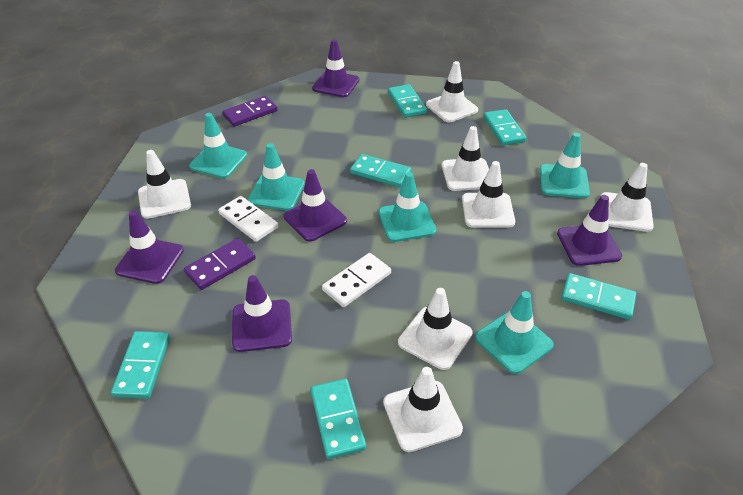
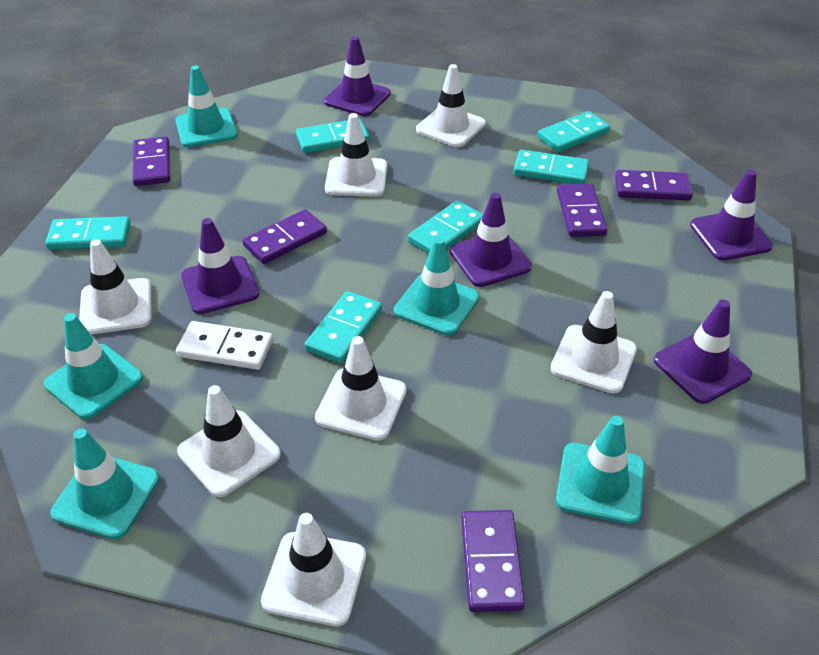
purple domino: [184,238,256,290] [222,96,278,127] = 2 -> [133,136,170,186] [243,209,327,264] [461,510,525,612] [557,183,607,237] [615,170,693,200] = 5
white domino: [218,196,279,242] [322,253,391,307] = 2 -> [176,321,273,370] = 1

